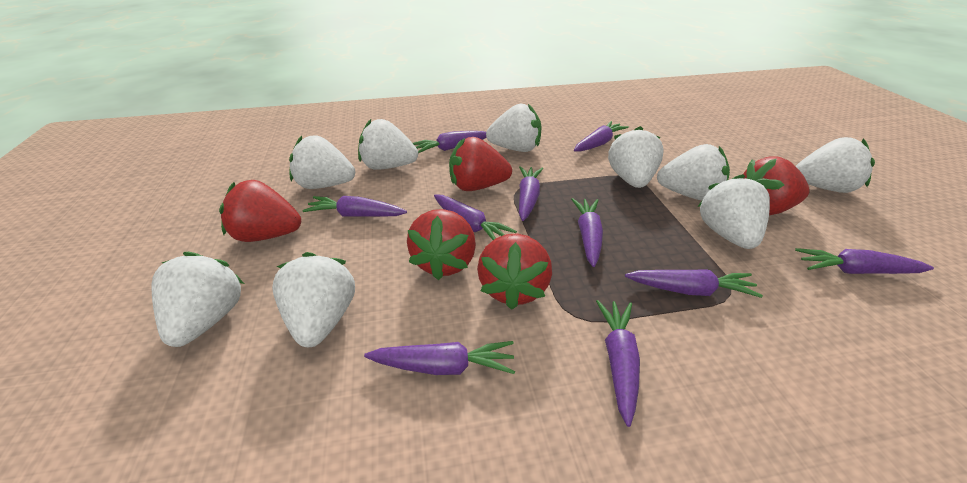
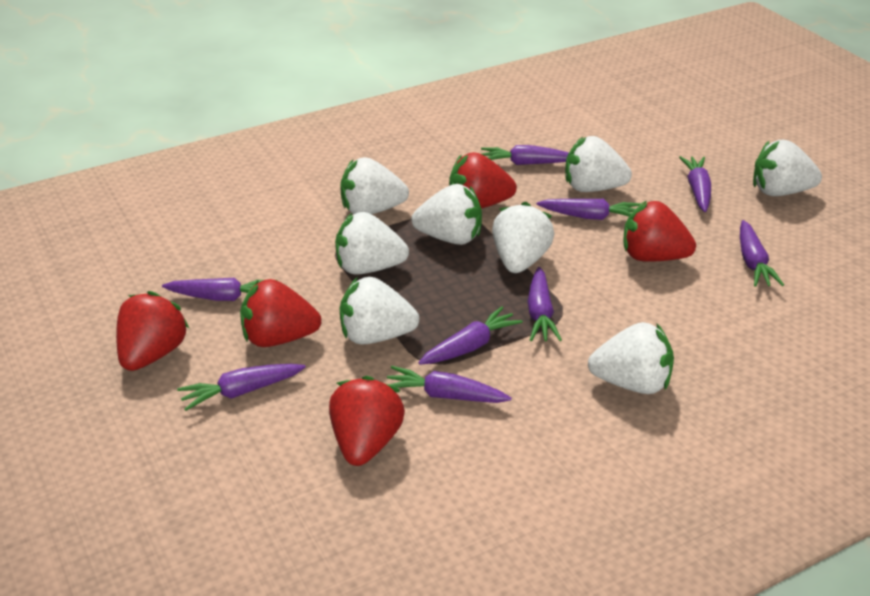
purple carrot: [303,196,407,217] [364,341,515,375] [413,131,486,153] [434,194,517,240] [519,166,543,221] [571,198,603,267] [574,121,629,152] [596,300,640,427] [625,269,763,298] [795,248,934,274] = 10 -> [162,278,278,301] [177,364,306,411] [387,366,512,403] [418,306,523,365] [481,145,569,165] [528,267,562,341] [537,199,641,220] [679,156,711,212] [740,220,784,287] = 9
white strawberry: [152,252,244,347] [272,252,355,347] [289,136,355,189] [358,119,418,170] [486,104,542,152] [608,126,664,188] [657,144,730,200] [697,174,770,249] [796,137,875,193] = 9 -> [335,212,409,274] [340,157,409,214] [340,277,419,344] [411,184,482,245] [492,202,554,273] [565,136,632,192] [588,322,674,394] [753,140,822,196] = 8

